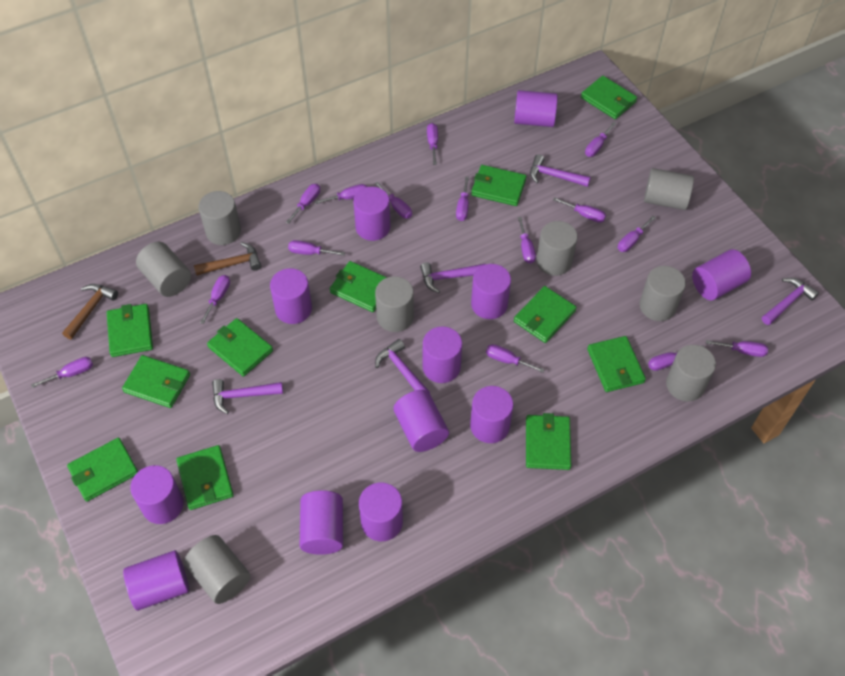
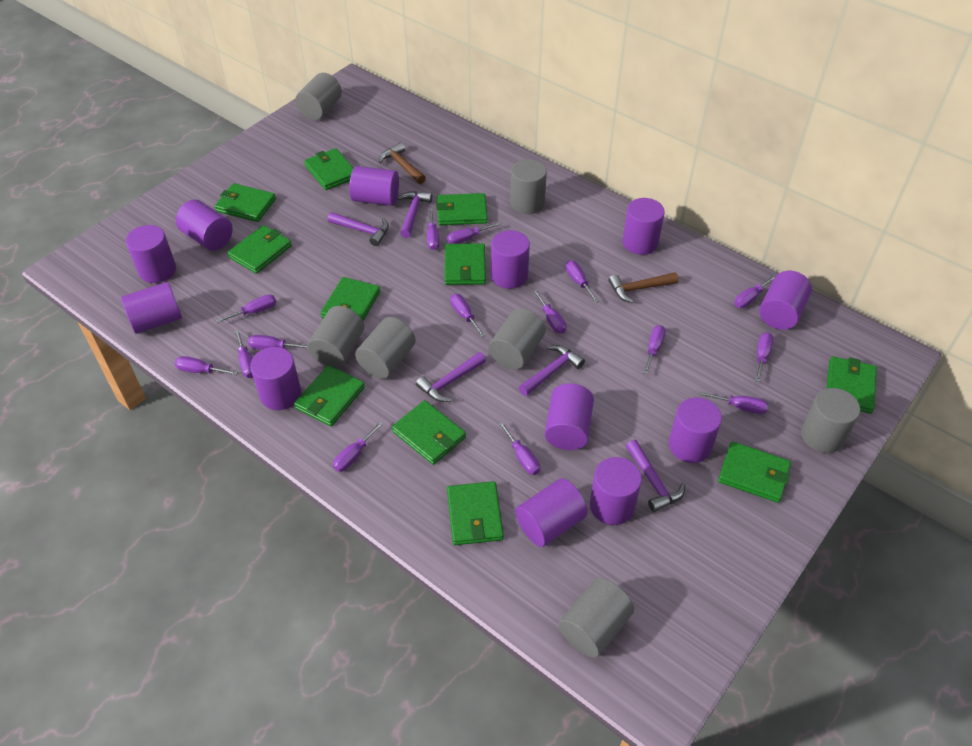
grey cylinder: [136,242,191,297] [184,535,250,604] [198,191,241,245] [375,276,414,332] [536,221,578,276] [639,266,686,321] [644,168,694,210] [666,345,716,402] = 8 -> [295,73,342,120] [307,306,364,368] [355,317,416,379] [488,308,546,370] [510,159,547,214] [558,578,634,658] [801,388,860,453] = 7

